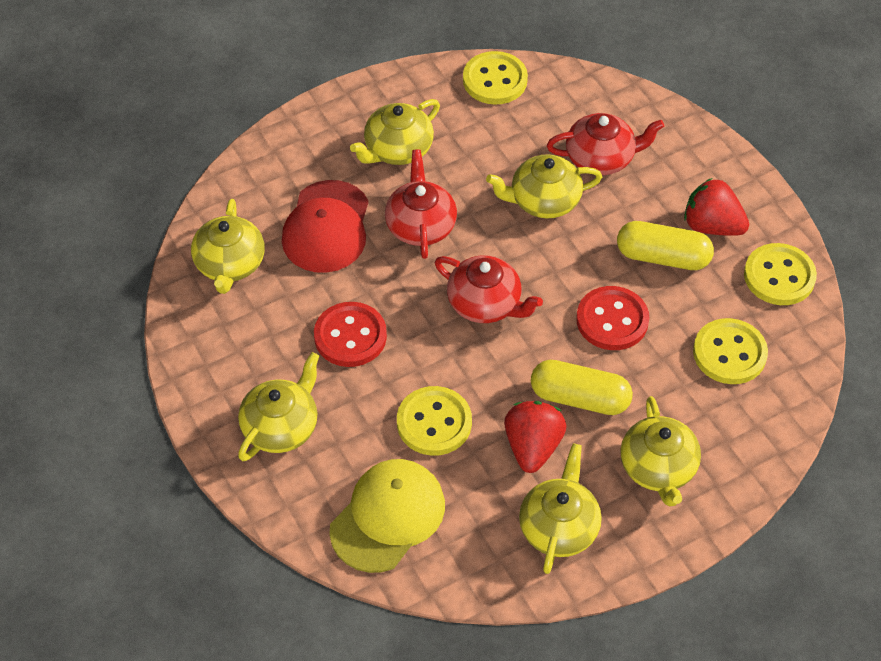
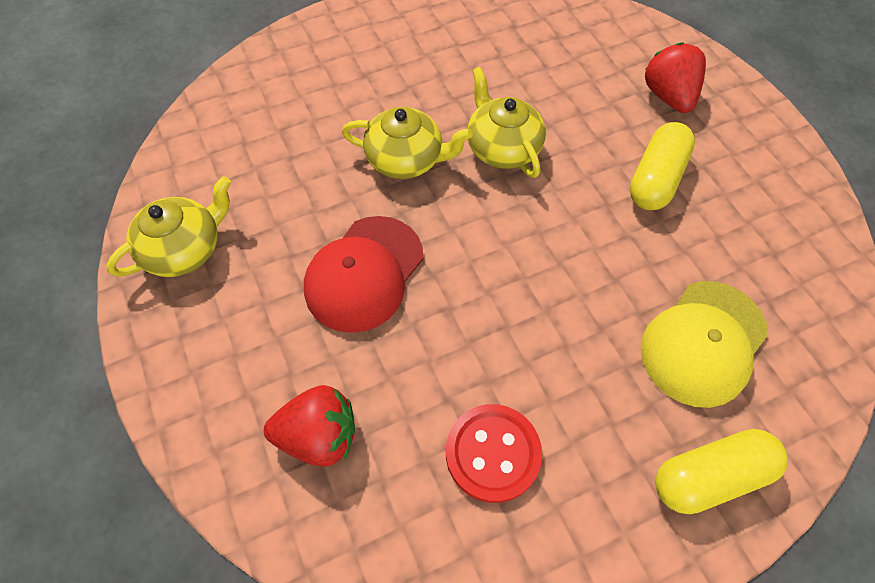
red button: [314,302,387,367] [576,286,649,350] = 2 -> [446,404,542,503] = 1
red teapot: [385,149,457,259] [435,255,543,323] [547,113,664,175] = 3 -> none = 0
yellow button: [397,386,472,456] [463,51,528,105] [693,318,768,384] [744,243,817,305] = 4 -> none = 0
yellow teapot: [191,199,265,294] [238,352,319,461] [350,99,440,165] [486,154,602,219] [519,443,602,574] [620,396,701,506] = 6 -> [106,176,231,277] [342,107,473,179] [468,67,546,178] = 3

